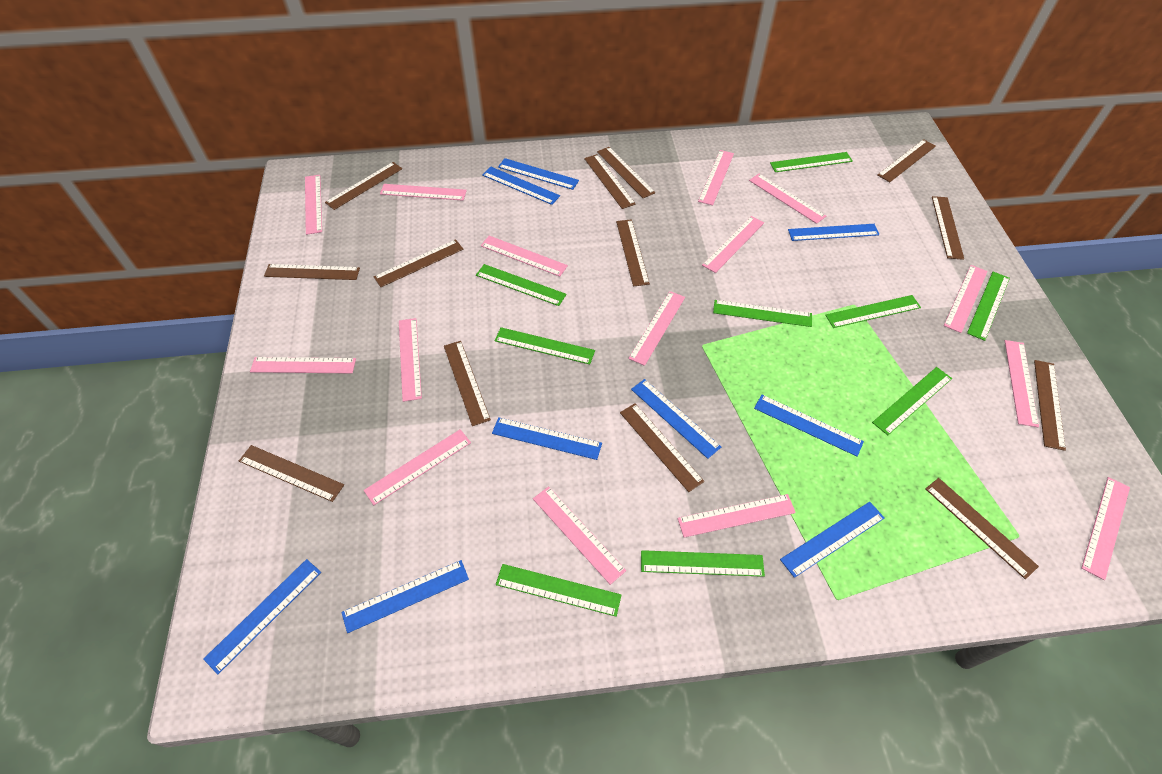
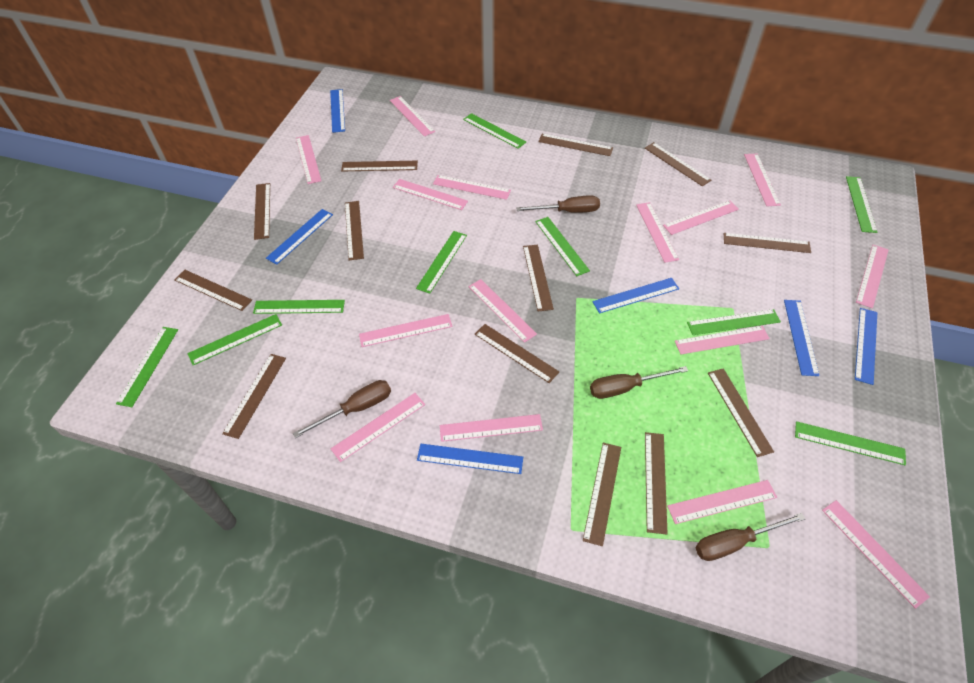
blue ruler: [203,559,321,674] [341,560,469,633] [482,167,560,205] [492,417,602,460] [498,158,579,190] [631,379,721,459] [754,395,864,456] [780,502,884,578] [788,224,880,241] = 9 -> [266,209,333,265] [330,89,345,133] [417,444,523,474] [592,278,679,313] [784,300,820,376] [855,308,878,385] = 6
brown screwdriver: none = 0 -> [293,380,391,438] [516,195,600,213] [590,366,688,399] [696,513,805,561] = 4

